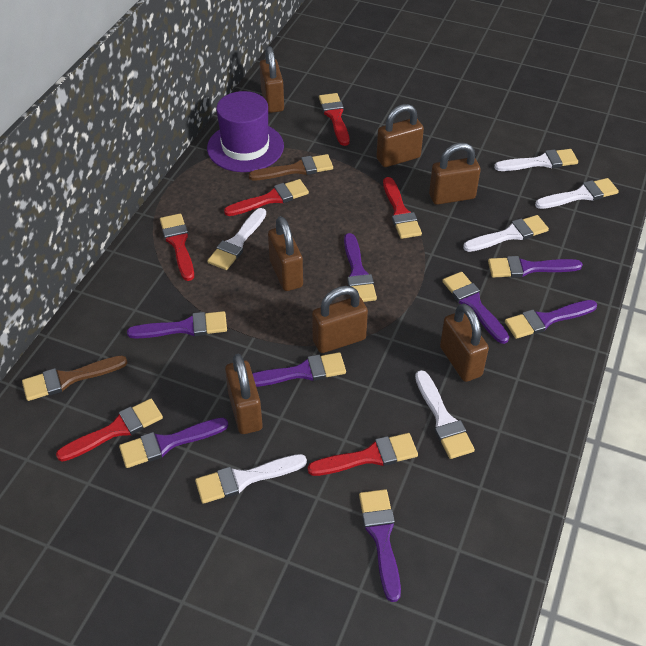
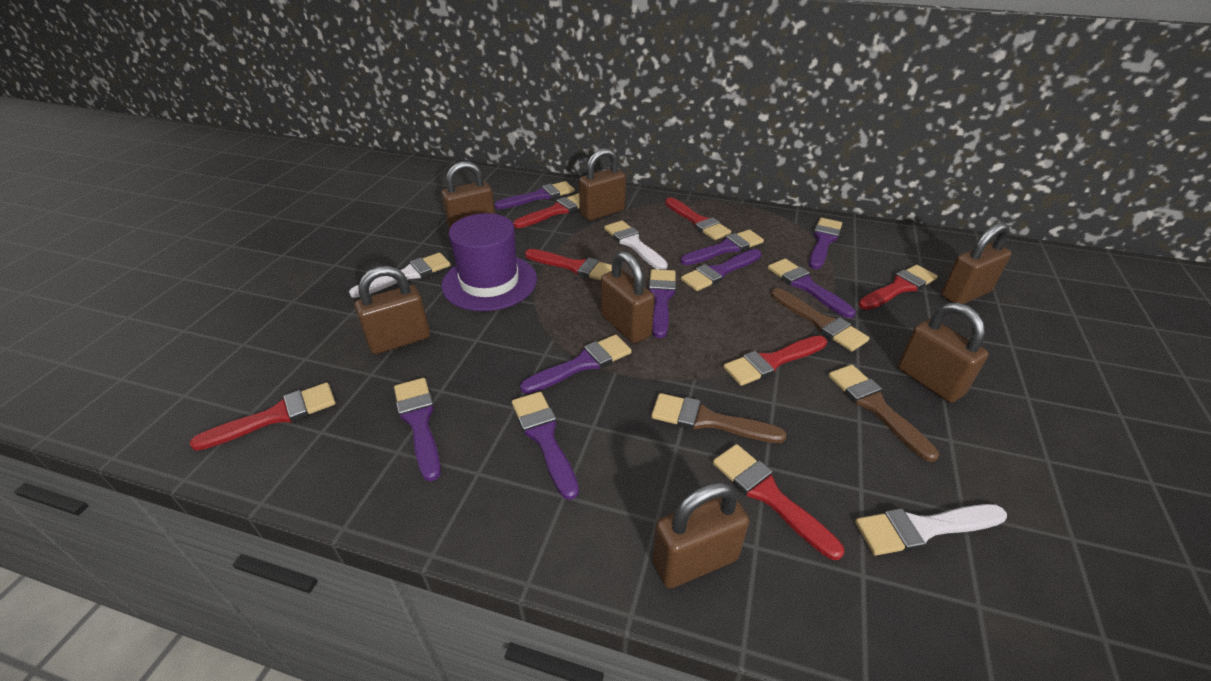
brown brush: [22,355,128,401] [249,154,333,180] = 2 -> [651,393,787,443] [771,288,870,352] [828,365,939,462] = 3
purple brush: [119,418,228,468] [127,311,227,339] [252,352,346,387] [344,233,377,302] [359,489,401,602] [442,272,509,344] [488,256,583,278] [505,300,597,339] = 8 -> [394,378,441,481] [494,181,575,209] [512,392,579,500] [520,335,632,394] [648,269,676,338] [680,230,764,265] [681,249,761,291] [768,259,856,318] [809,218,842,269] = 9
red brush: [56,399,163,462] [160,214,194,281] [224,179,309,216] [308,433,418,476] [319,93,350,146] [383,177,422,239] = 6 -> [190,382,335,451] [513,193,580,228] [525,249,612,280] [665,198,731,240] [713,444,844,560] [723,335,827,386] [859,265,938,310] = 7
white brush: [195,454,307,504] [207,208,266,270] [415,370,475,459] [463,215,549,252] [494,149,578,171] [535,178,619,209] = 6 -> [349,253,450,298] [604,220,668,270] [855,504,1007,555] = 3

